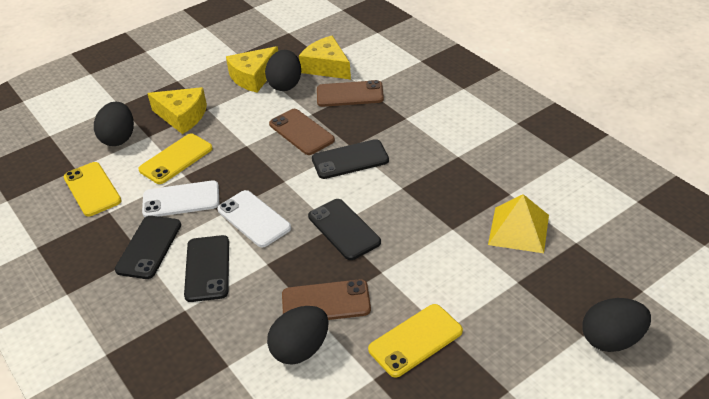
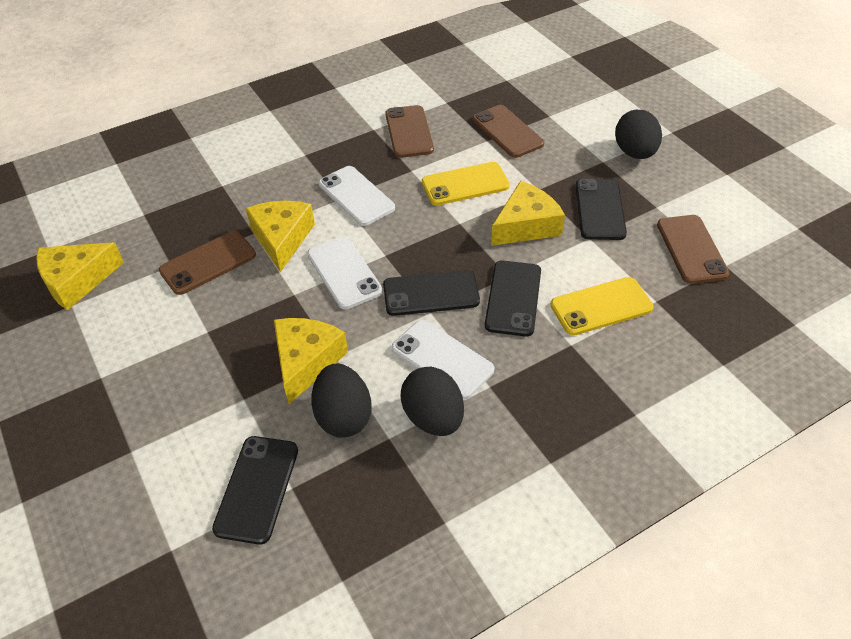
black egg: [94,102,134,146] [265,50,301,91] [267,306,329,365] [583,298,651,352] = 4 -> [311,363,371,438] [400,367,464,436] [615,110,662,159] = 3
brown phone: [269,109,335,155] [282,279,371,320] [317,80,384,107] = 3 -> [159,231,256,295] [385,105,434,158] [473,105,544,158] [657,215,729,284] = 4
white phone: [142,180,219,217] [217,190,291,247] = 2 -> [307,236,383,309] [319,166,395,226] [392,320,494,399] = 3
yellow cheese: [147,87,207,134] [226,46,278,93] [299,36,351,80] = 3 -> [36,242,124,310] [245,201,315,272] [274,318,348,404] [491,181,565,246] = 4
yellow phone: [63,162,122,217] [138,134,213,184] [368,304,463,377] = 3 -> [422,162,510,205] [550,277,654,336] = 2
yellow pyramid: [488,194,549,253] = 1 -> none = 0

